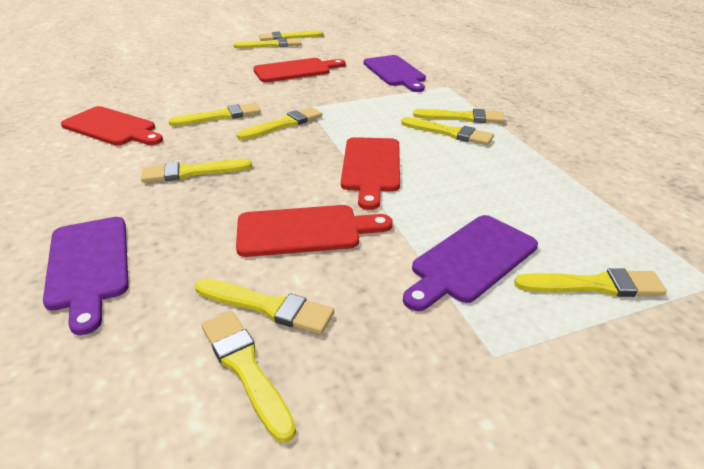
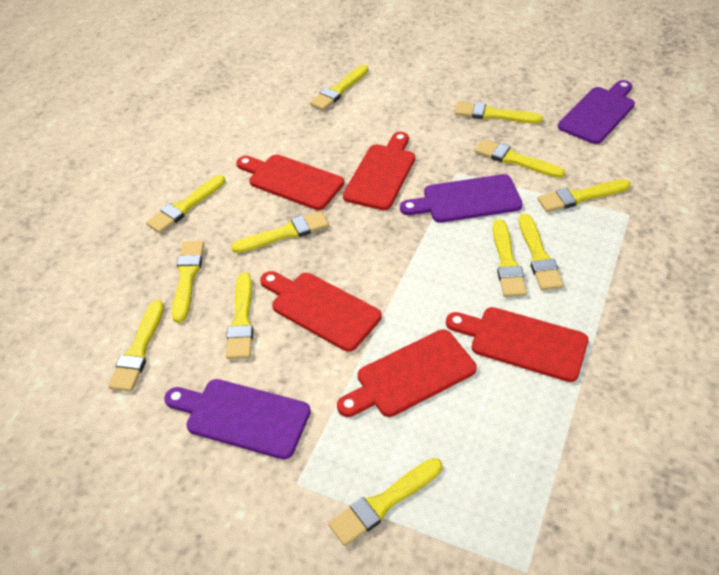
red cutting board: [61,106,163,146] [236,205,393,257] [253,58,346,82] [341,137,400,210] = 4 -> [236,154,344,210] [260,271,382,352] [337,330,477,417] [343,132,415,210] [446,307,588,382] = 5
yellow brush: [141,159,252,183] [168,103,261,126] [195,278,334,334] [202,311,296,443] [234,38,301,48] [237,107,322,140] [259,31,323,41] [401,117,494,145] [413,109,505,123] [514,268,667,297] = 10 -> [108,300,164,392] [146,175,226,233] [172,241,204,323] [226,273,253,359] [231,211,329,253] [310,65,368,111] [329,458,442,546] [455,102,543,124] [475,139,565,178] [493,219,527,297] [519,214,563,290] [538,179,631,212] = 12

